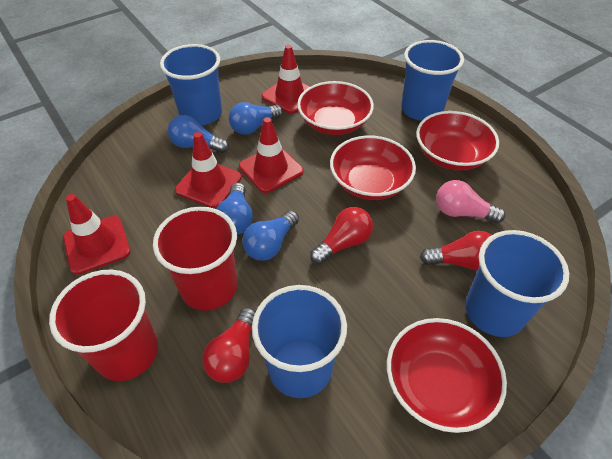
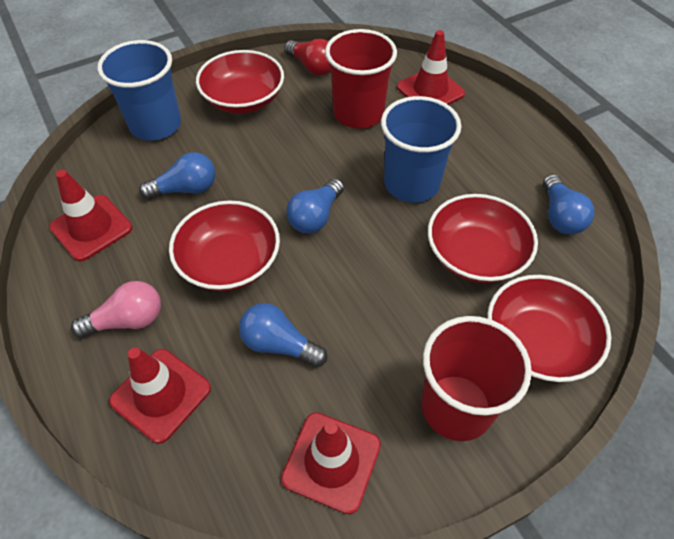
blue cup: [160,44,222,126] [252,285,347,398] [401,40,464,121] [465,230,569,337] = 4 -> [97,40,181,141] [381,96,462,203] = 2
red light bulb: [202,307,256,383] [310,207,373,264] [420,231,491,271] = 3 -> [284,39,331,75] = 1

